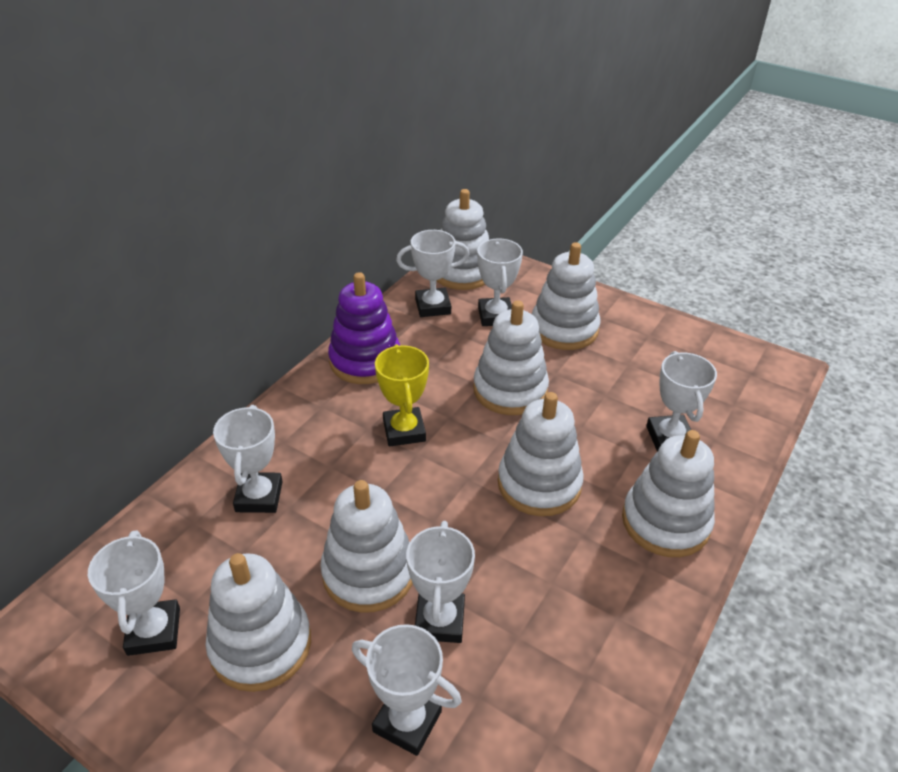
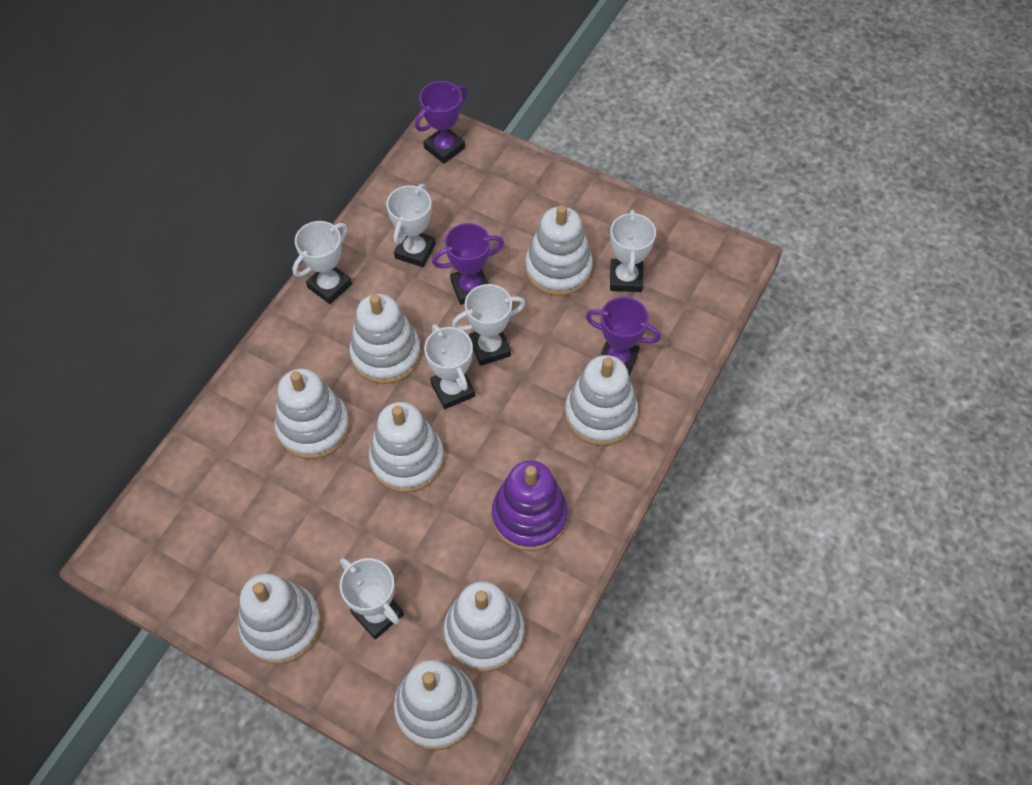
purple trophy: none = 0 -> [415,81,467,164] [432,223,504,305] [585,297,661,377] = 3
white stacking toy: [205,553,311,692] [320,480,413,613] [436,189,489,290] [473,301,549,415] [498,392,584,516] [532,242,601,350] [622,430,715,557] = 7 -> [238,574,322,664] [274,369,350,459] [349,294,421,384] [369,402,444,493] [394,660,478,750] [444,581,524,672] [525,205,593,296] [565,355,638,446] = 8
white trophy: [88,530,180,656] [213,405,283,513] [352,624,462,756] [396,230,469,317] [406,521,475,643] [477,239,523,326] [646,351,717,452] = 7 -> [292,221,352,304] [340,558,404,640] [386,184,436,267] [424,324,475,409] [452,284,526,366] [610,210,656,292] = 6
yellow trophy: [375,344,429,446] = 1 -> none = 0

